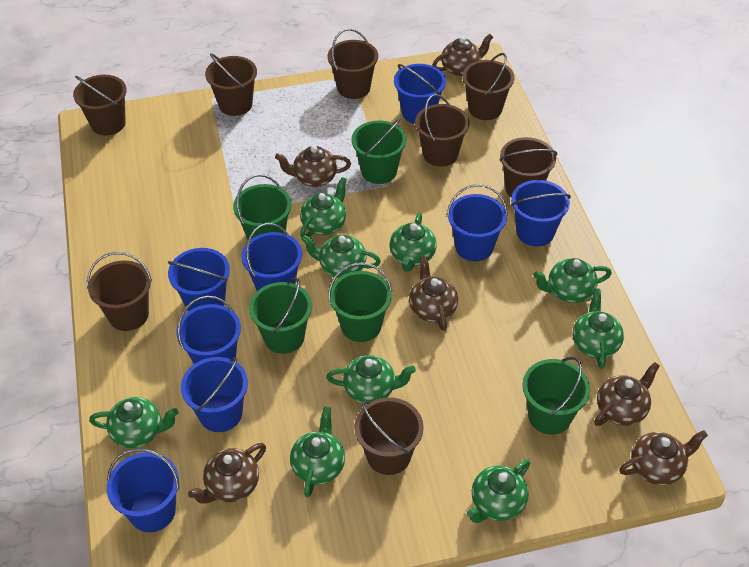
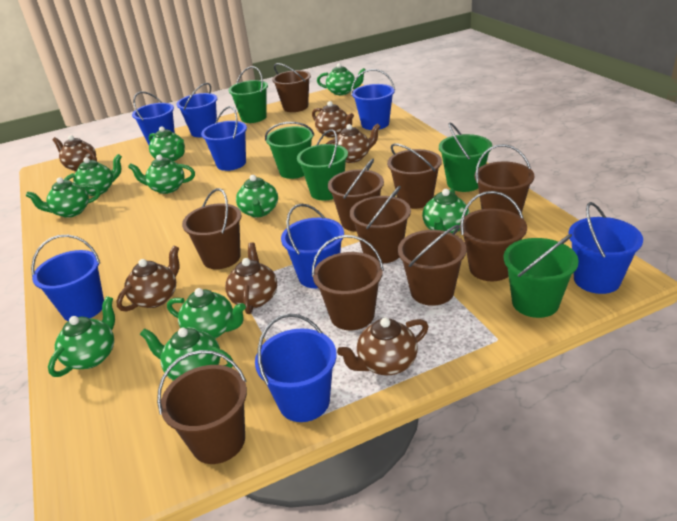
brown bucket: [73,75,127,136] [87,252,152,331] [205,53,257,116] [328,28,378,99] [355,397,424,475] [415,94,469,167] [462,53,514,120] [499,137,557,198] = 8 -> [157,350,247,464] [182,188,241,269] [272,63,311,112] [312,235,384,330] [328,159,384,232] [350,186,411,264] [387,143,442,209] [398,225,466,306] [460,191,527,281] [475,144,534,216] = 10
green teapot: [89,397,178,448] [290,406,345,497] [300,177,347,238] [301,235,381,278] [326,355,416,403] [390,213,437,272] [467,459,530,523] [533,258,612,303] [572,289,624,369] = 9 -> [26,177,100,218] [48,296,115,377] [63,154,122,196] [128,155,195,194] [140,328,233,381] [149,126,185,162] [167,288,246,339] [236,175,278,217] [317,63,365,95] [422,188,470,233] = 10

